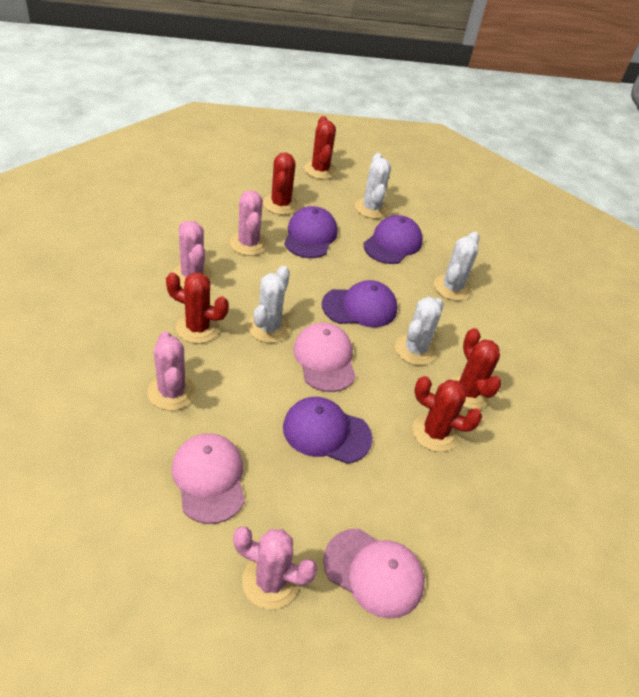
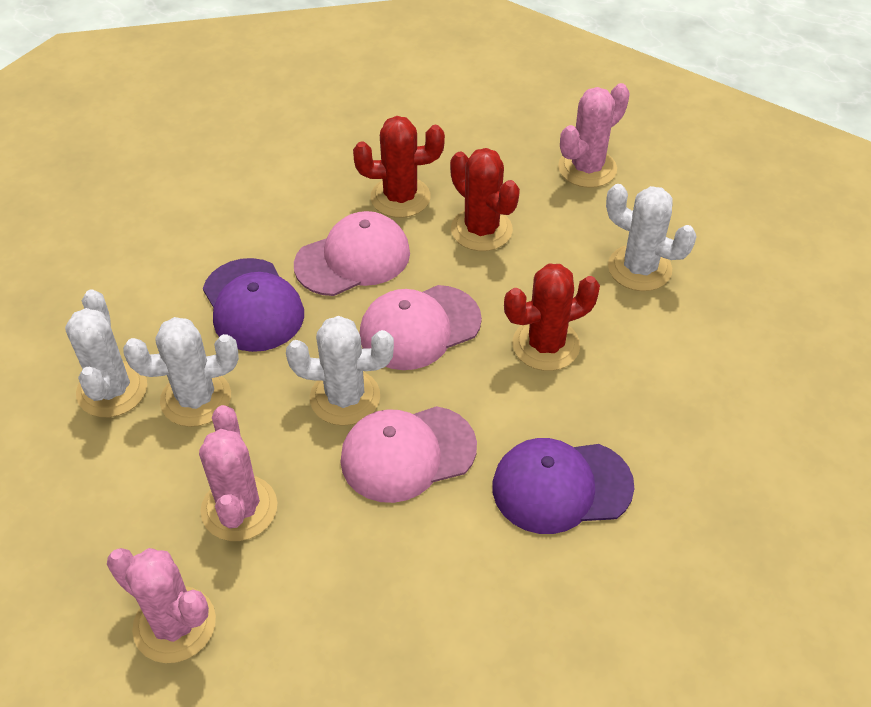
pink cactus: [148,331,196,411] [173,221,213,288] [230,190,268,256] [233,527,317,609] = 4 -> [107,548,216,663] [199,405,277,541] [558,83,630,188] = 3
purple cap: [283,397,373,464] [284,206,338,258] [322,280,397,327] [364,215,423,264] = 4 -> [203,258,304,352] [492,438,635,534] = 2
red cactus: [166,272,229,344] [263,153,299,215] [304,116,337,179] [413,376,482,452] [450,328,502,409] = 5 -> [353,116,445,218] [450,148,520,251] [504,264,600,371] = 3

